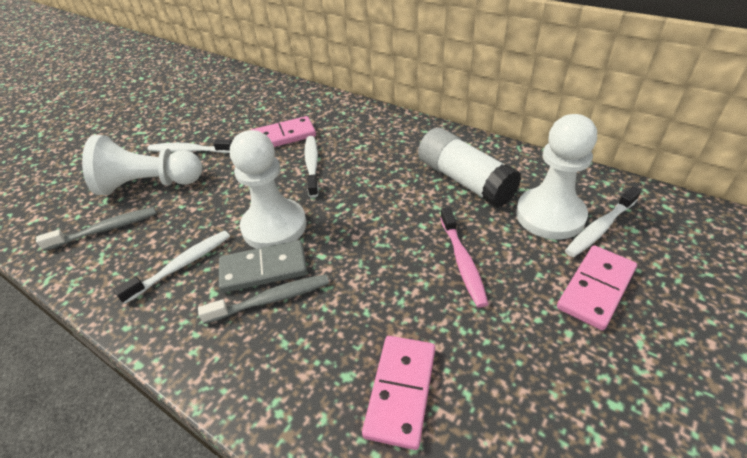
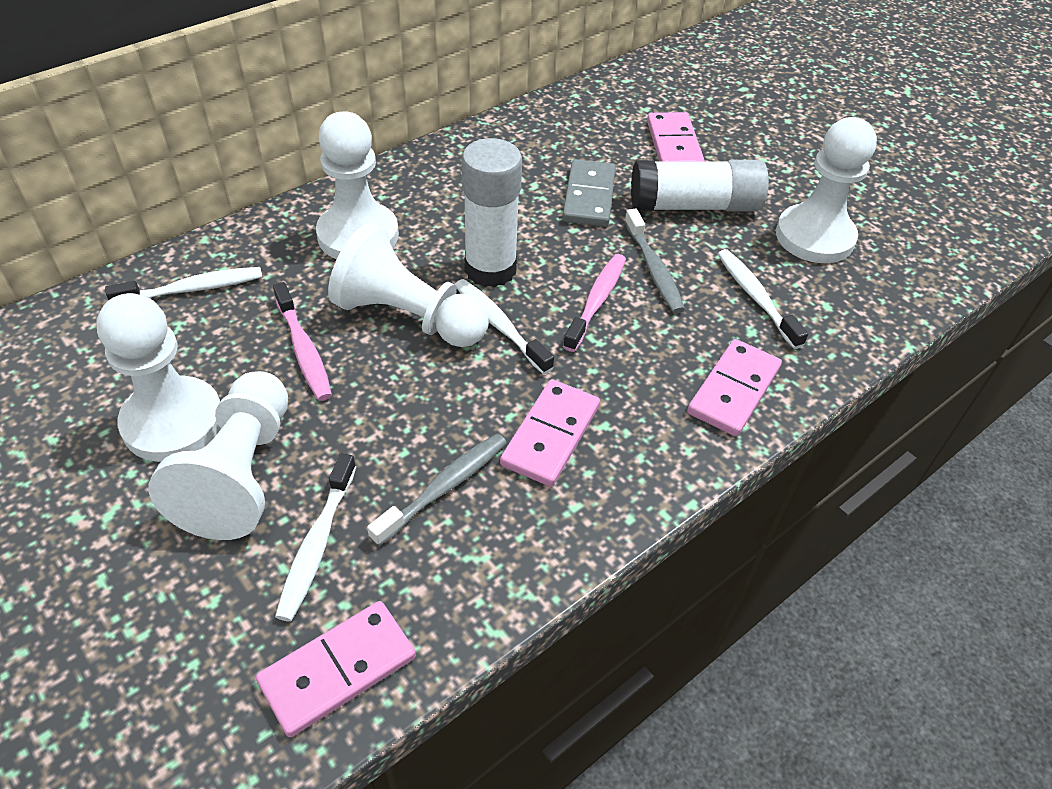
pink domino: [251,116,316,147] [362,336,435,450] [557,245,637,331] = 3 -> [256,601,416,737] [500,379,600,487] [647,112,705,162] [687,339,782,436] = 4
pink toothbrush: [440,207,488,308] = 1 -> [273,282,332,401] [563,254,626,352] = 2
white glue stick: [418,128,521,208] = 1 -> [462,138,522,287] [631,160,769,212] = 2
white pawn: [82,135,202,195] [230,130,307,249] [516,114,597,240] = 3 -> [97,293,220,462] [148,371,288,540] [316,111,399,259] [328,223,489,347] [776,117,877,263] = 5

